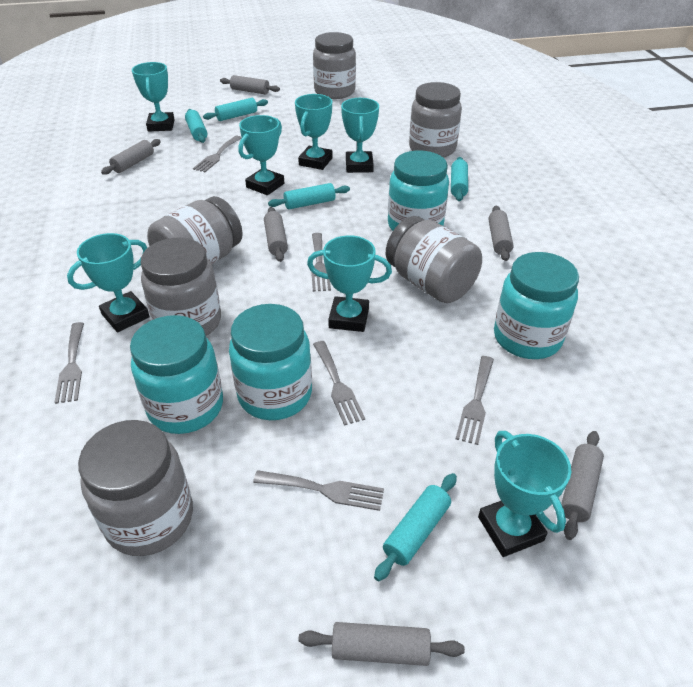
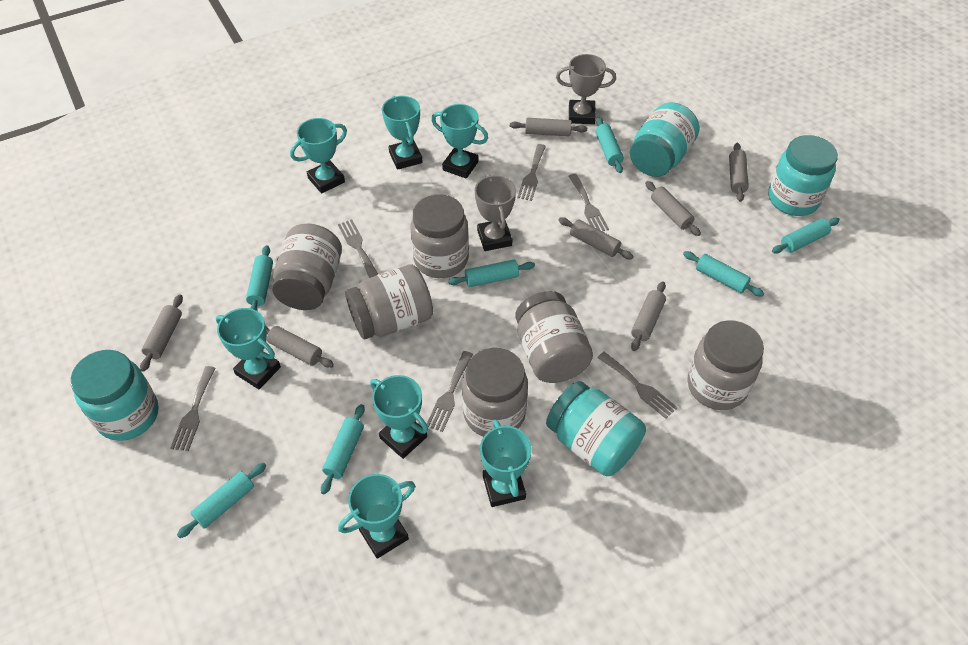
grey rolling pin: [101,139,161,175] [220,75,280,94] [264,207,288,262] [299,622,465,666] [488,206,514,261] [561,431,604,540] = 6 -> [140,294,183,372] [266,326,334,368] [510,118,587,136] [559,217,634,259] [631,281,666,351] [645,181,701,236] [729,143,749,202] = 7
grey trophy: none = 0 -> [475,174,516,251] [556,54,616,124] = 2
turquoise rolling pin: [185,109,207,143] [203,98,268,121] [268,183,350,209] [374,473,457,581] [451,157,468,201] = 5 -> [177,462,266,538] [246,245,273,311] [321,404,365,494] [448,260,535,287] [595,118,624,173] [683,251,764,297] [772,218,840,254] = 7

